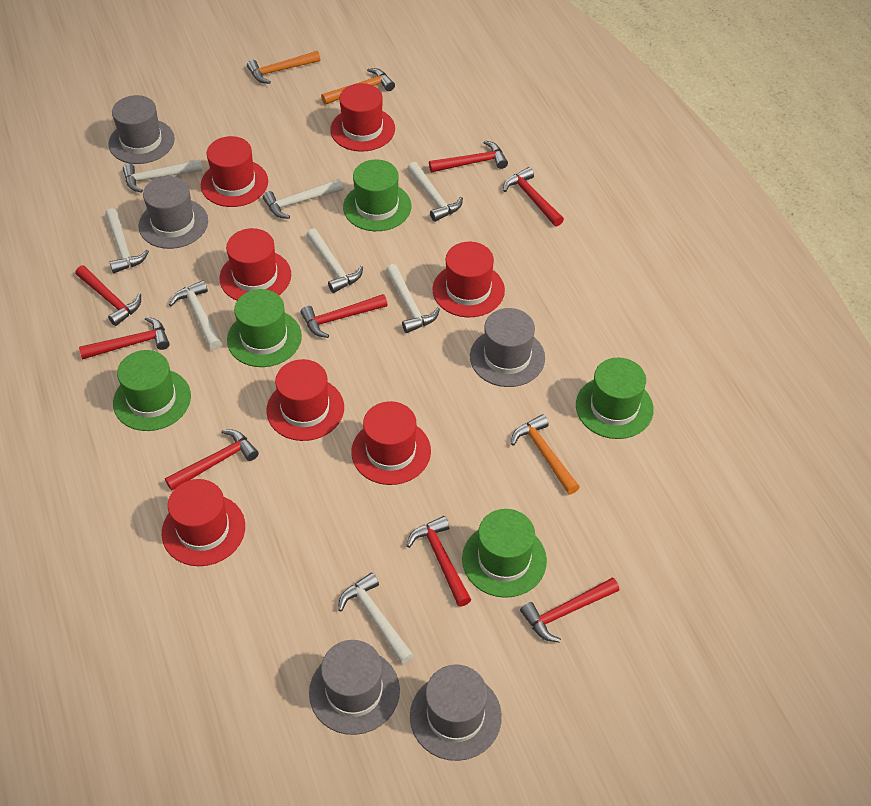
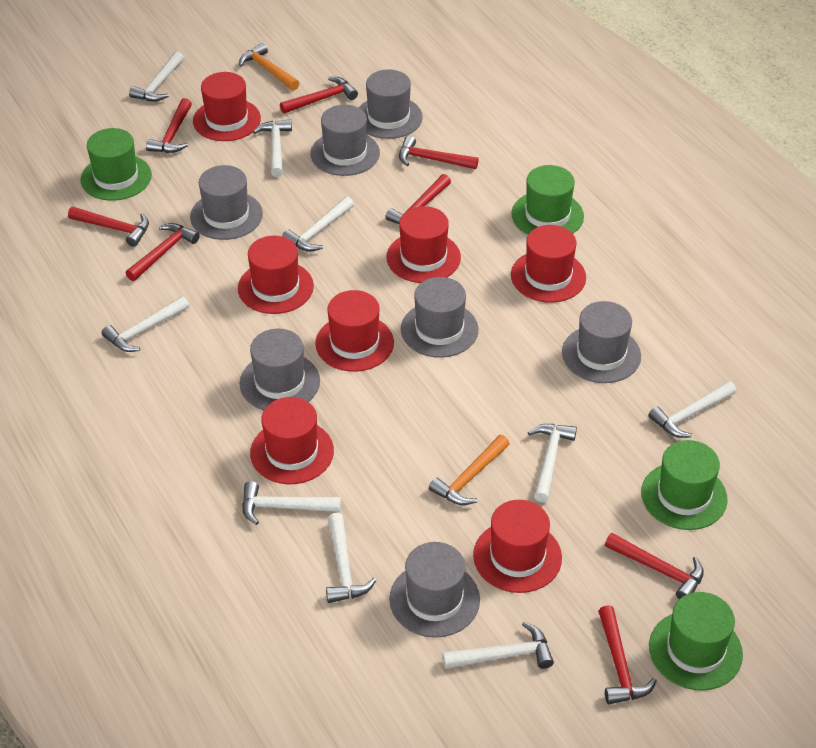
green hat: [113,350,191,431] [227,289,302,367] [343,159,411,231] [462,509,547,598] [576,358,654,439] = 5 -> [80,128,152,201] [511,165,584,235] [641,440,728,530] [649,592,743,691] = 4
grey hat: [108,95,175,164] [139,176,208,249] [309,640,400,735] [410,664,502,761] [470,308,545,387] = 5 -> [190,165,263,240] [240,329,320,410] [310,105,380,176] [359,69,423,139] [389,542,480,638] [401,277,478,358] [562,301,641,383] = 7
orange hammer: [247,51,320,84] [321,68,395,105] [511,414,580,494] = 3 -> [239,43,299,91] [429,435,510,505] = 2
white hammer: [105,208,149,273] [123,160,203,193] [169,280,222,350] [263,179,343,219] [306,228,363,293] [338,573,414,665] [386,264,440,333] [407,162,463,222] = 8 -> [102,296,189,352] [129,51,184,102] [242,481,341,525] [253,119,292,177] [282,197,354,251] [326,513,376,603] [443,622,554,669] [528,424,577,502] [648,381,736,438] = 9

